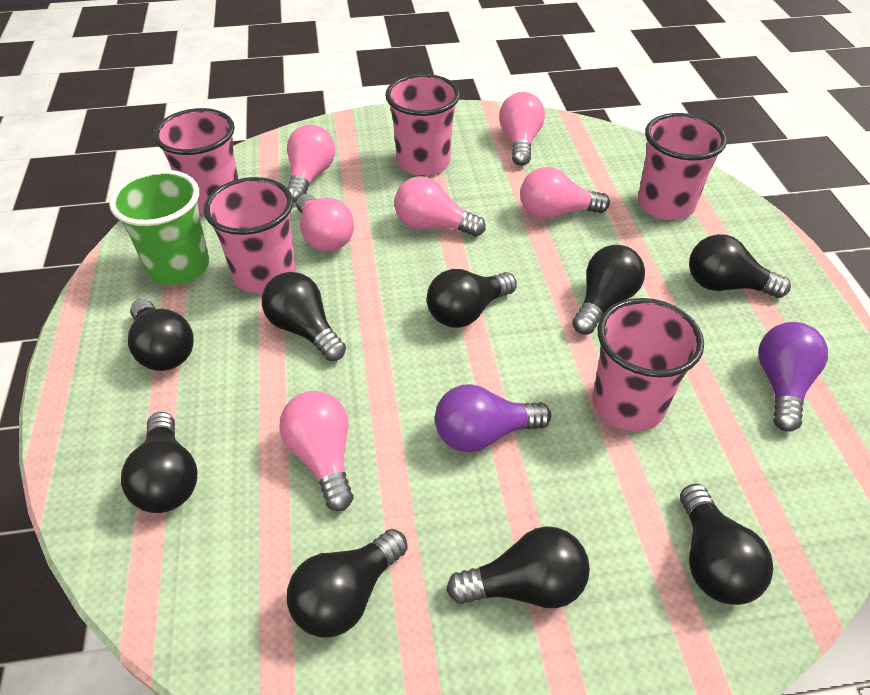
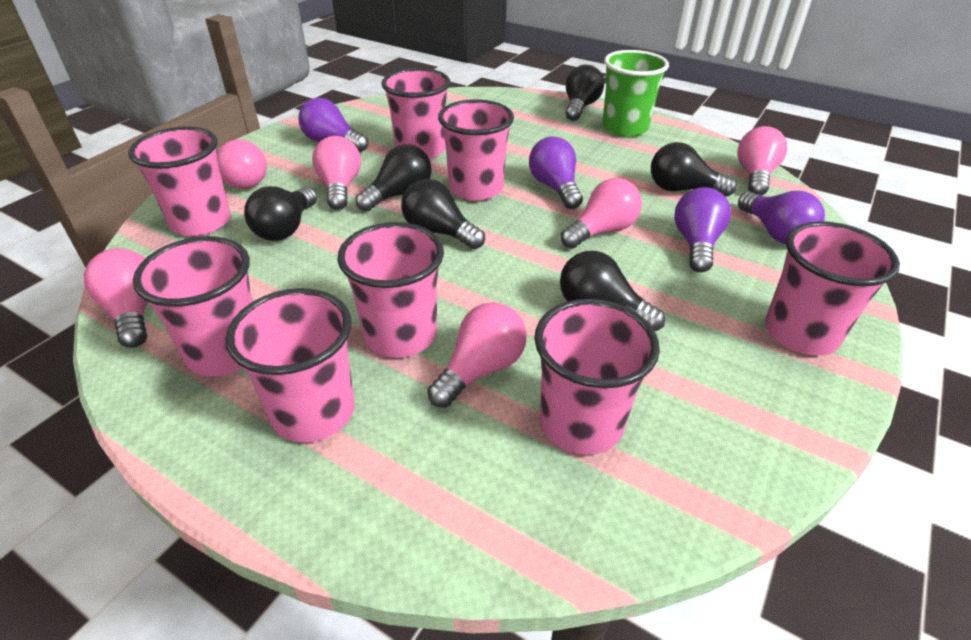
black light bulb: [121,412,197,513] [128,299,194,371] [262,272,346,361] [287,529,407,638] [427,269,517,328] [447,526,590,608] [572,245,645,334] [680,484,774,605] [689,234,791,298] = 9 -> [244,186,317,241] [356,144,432,212] [401,179,485,249] [560,251,665,331] [565,65,604,121] [651,142,737,196] = 6
pink cup: [154,108,238,214] [204,177,296,294] [385,74,460,176] [593,298,704,431] [638,113,727,220] = 5 -> [128,126,231,236] [133,236,253,376] [226,288,355,443] [337,222,444,358] [381,68,450,160] [438,99,514,201] [534,299,660,455] [765,221,900,355] = 8
purple light bulb: [435,384,551,452] [758,322,828,432] = 2 -> [299,98,368,152] [529,136,583,209] [674,187,731,272] [738,191,825,244] = 4

